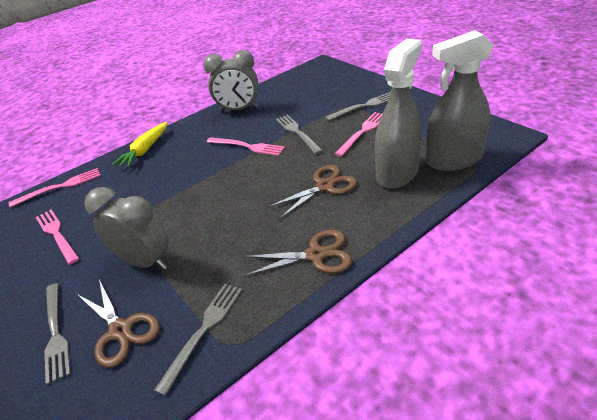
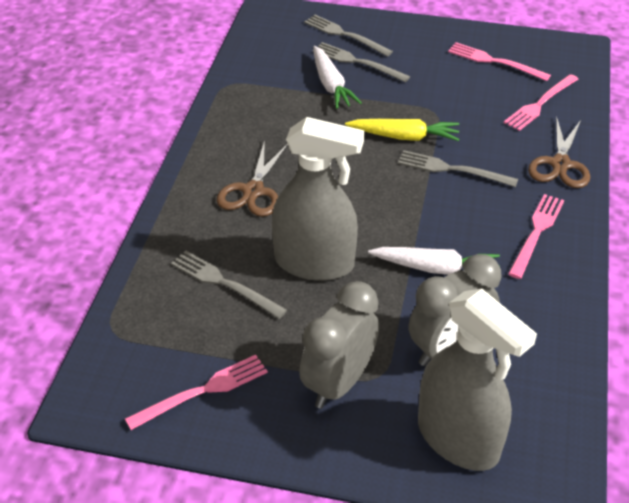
brown scissors: [77,279,160,368] [243,230,352,276] [267,165,357,219] = 3 -> [217,140,288,217] [528,116,590,188] = 2
white carrot: none = 0 -> [313,45,362,109] [368,247,500,275] = 2

